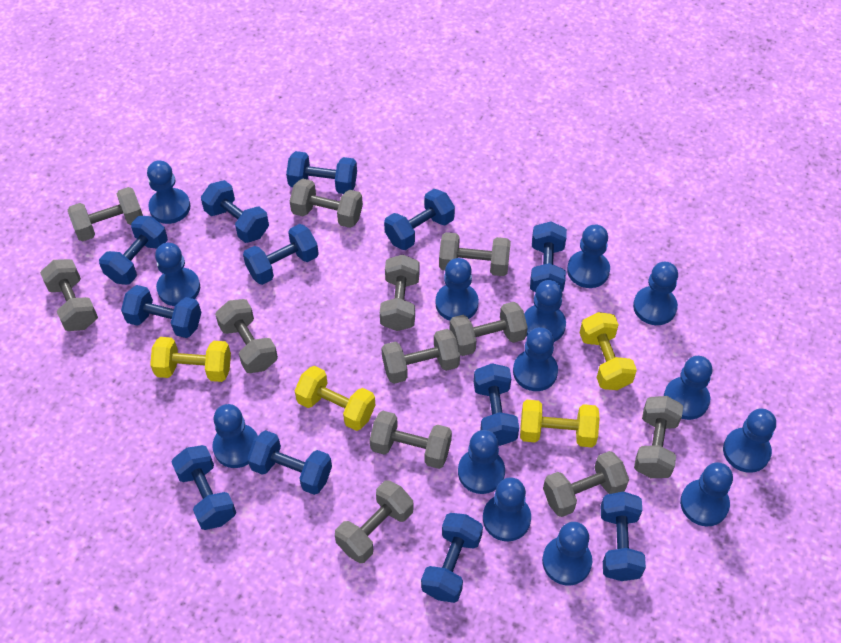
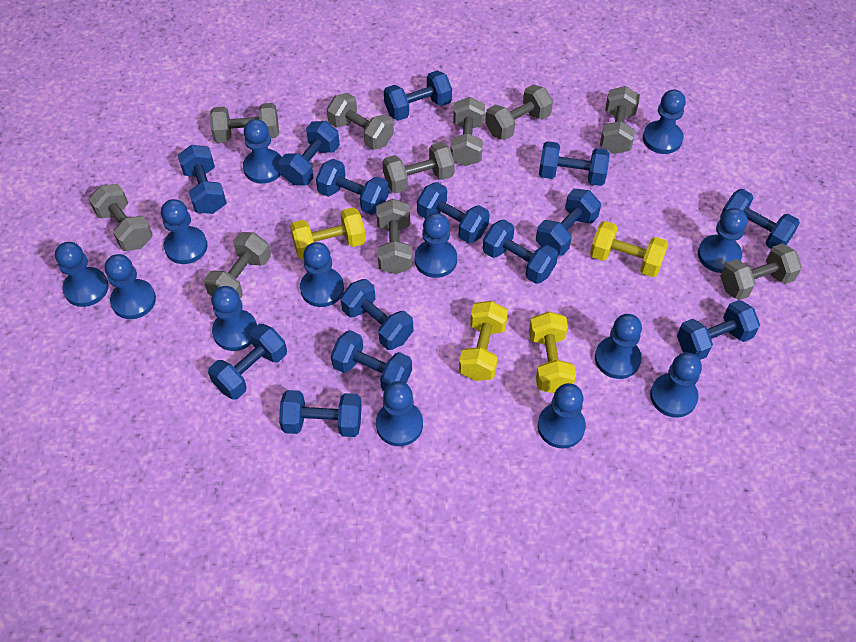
blue dumbbell: [99,216,168,285] [121,285,201,338] [172,445,236,530] [201,180,269,243] [243,224,319,285] [247,430,332,495] [286,151,357,194] [384,189,455,250] [421,513,483,603] [474,363,519,446] [530,221,567,292] [601,492,646,581] = 12 -> [178,145,227,214] [208,324,287,399] [279,121,340,185] [279,390,362,437] [316,159,389,215] [331,330,412,391] [340,279,413,350] [384,70,452,121] [417,182,490,243] [483,219,558,284] [536,189,601,256] [539,141,610,186] [677,300,760,360] [720,189,800,249] = 14
blue pawn: [147,160,190,224] [155,243,200,306] [212,404,258,468] [435,258,479,321] [458,430,505,494] [483,477,531,541] [513,327,558,391] [524,280,566,342] [542,522,592,585] [567,225,610,288] [633,262,678,325] [664,356,712,420] [680,462,733,526] [723,408,776,473] = 14 -> [55,242,109,307] [105,254,156,319] [161,199,208,264] [211,286,257,351] [243,119,282,184] [300,242,344,307] [376,381,423,446] [415,213,457,278] [538,383,586,449] [595,314,642,379] [643,90,686,154] [650,352,702,418] [698,208,747,273] = 13
grey dumbbell: [40,259,98,331] [68,187,143,241] [215,299,278,373] [290,178,363,228] [335,480,413,563] [370,411,452,469] [380,255,420,331] [381,329,460,384] [439,232,511,276] [450,302,528,356] [543,451,629,517] [634,396,683,478] = 12 -> [89,184,153,251] [204,232,271,299] [210,103,279,143] [327,93,394,150] [376,199,413,274] [382,142,455,193] [450,97,485,166] [485,85,553,140] [600,86,640,154] [720,243,802,300] = 10

